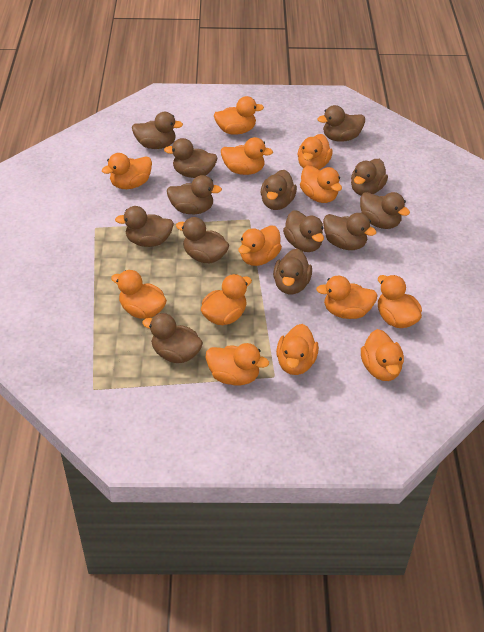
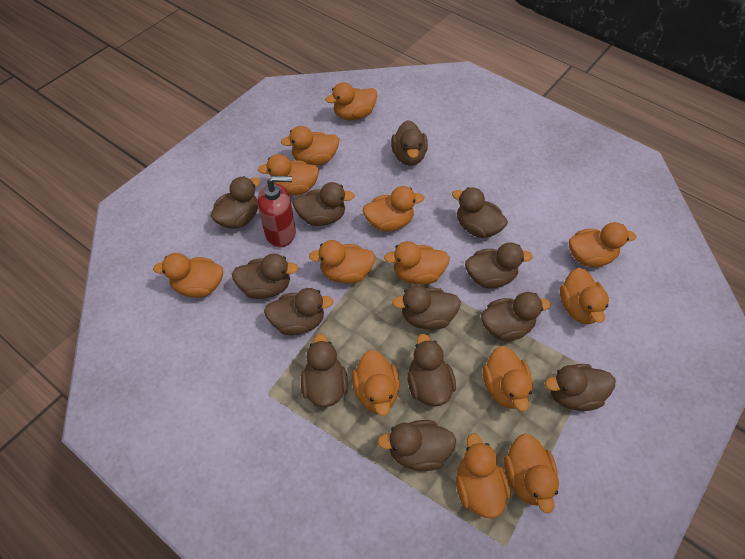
red soap dispenser: none = 0 -> [258,176,296,247] = 1

